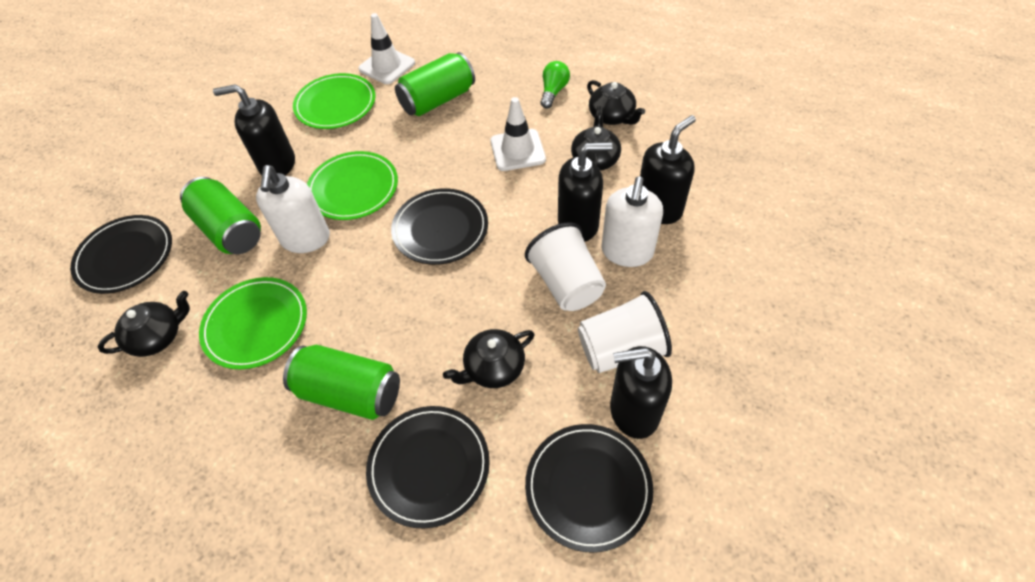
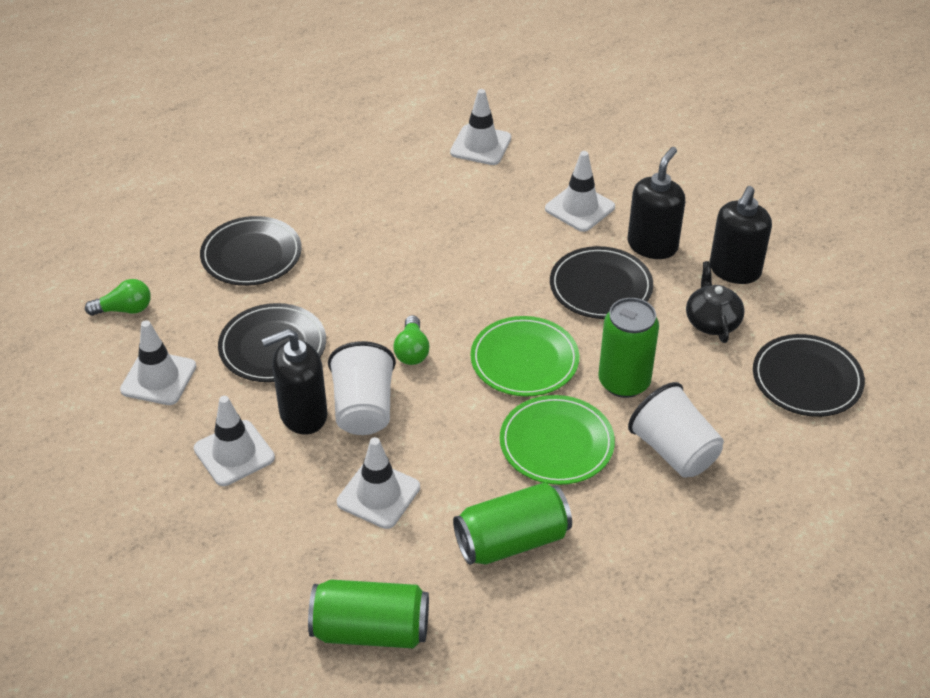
black soap dispenser: [213,84,295,175] [558,142,613,242] [610,346,672,439] [640,115,696,224] = 4 -> [261,329,328,434] [628,147,685,259] [709,186,772,284] = 3
black teapot: [98,291,190,357] [443,329,534,388] [571,106,621,171] [587,80,645,125] = 4 -> [686,261,745,343] = 1
green light bulb: [540,61,570,108] = 1 -> [85,279,151,316] [393,315,430,365] = 2
green plate: [199,277,307,369] [293,73,376,129] [307,151,398,220] = 3 -> [470,316,579,397] [500,395,615,485] = 2
white soap dispenser: [256,165,330,253] [601,176,663,267] = 2 -> none = 0
white traffic cone: [358,13,415,84] [490,97,546,171] = 2 -> [120,320,196,405] [194,396,275,486] [337,437,420,529] [450,89,511,165] [545,151,615,232] = 5

